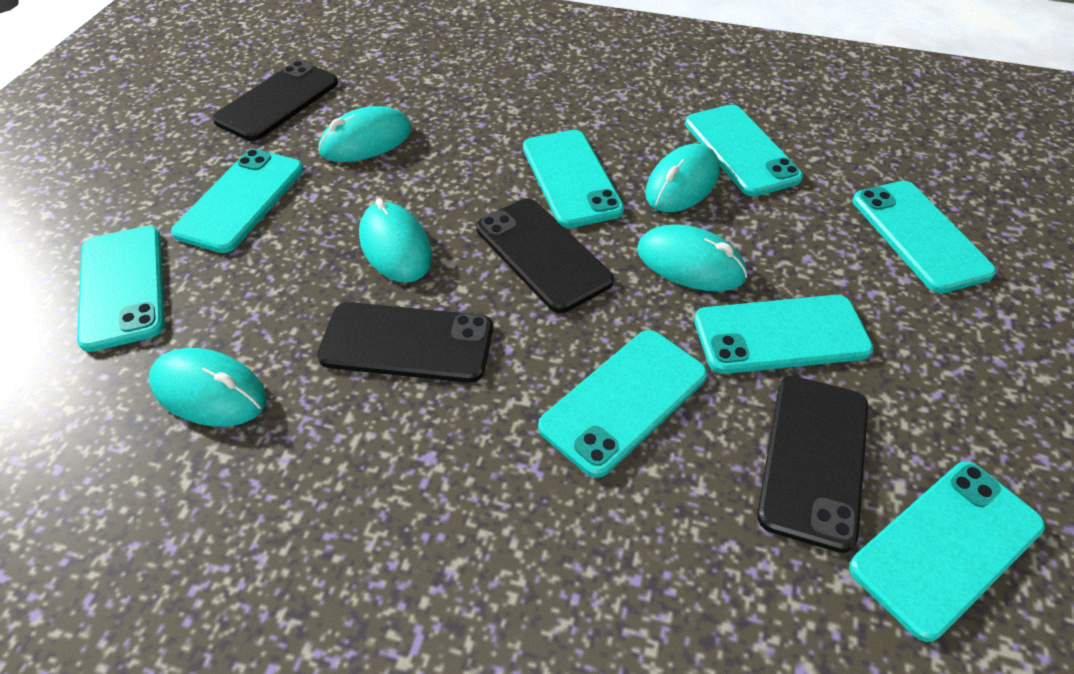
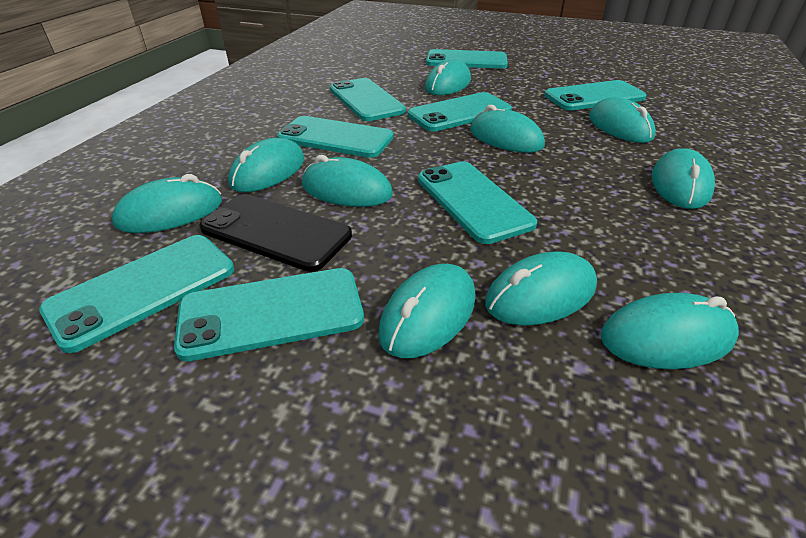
black phone: [212,61,338,141] [317,302,493,383] [476,199,614,313] [757,376,868,553] = 4 -> [199,194,352,272] = 1
turquoise mouse: [149,348,267,427] [318,106,412,162] [359,198,432,283] [637,224,748,291] [645,144,720,212] = 5 -> [112,174,222,233] [228,138,304,192] [302,155,393,207] [379,264,476,358] [425,60,471,95] [470,105,545,153] [485,251,597,325] [589,97,656,143] [601,293,739,369] [652,148,715,209] = 10

